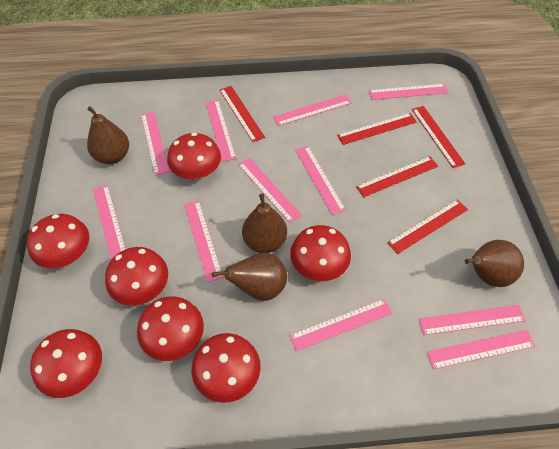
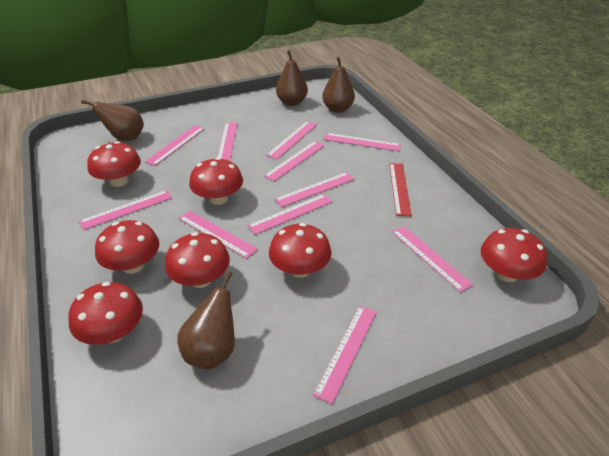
red ruler: [220,86,265,142] [337,113,417,145] [356,156,438,198] [387,199,468,254] [412,106,465,168] = 5 -> [389,163,412,216] = 1

